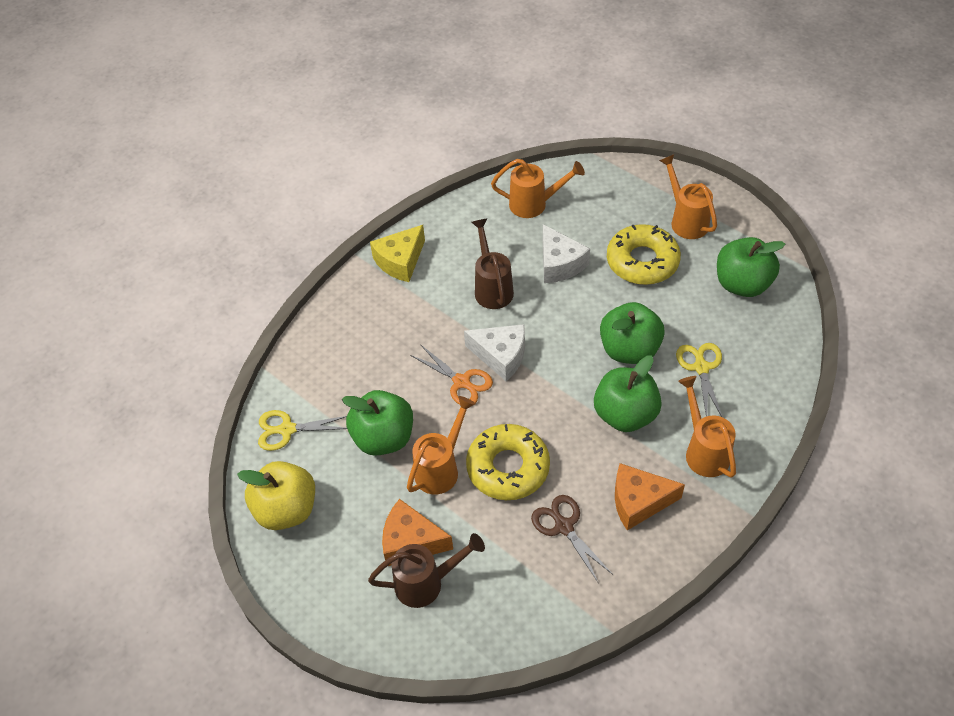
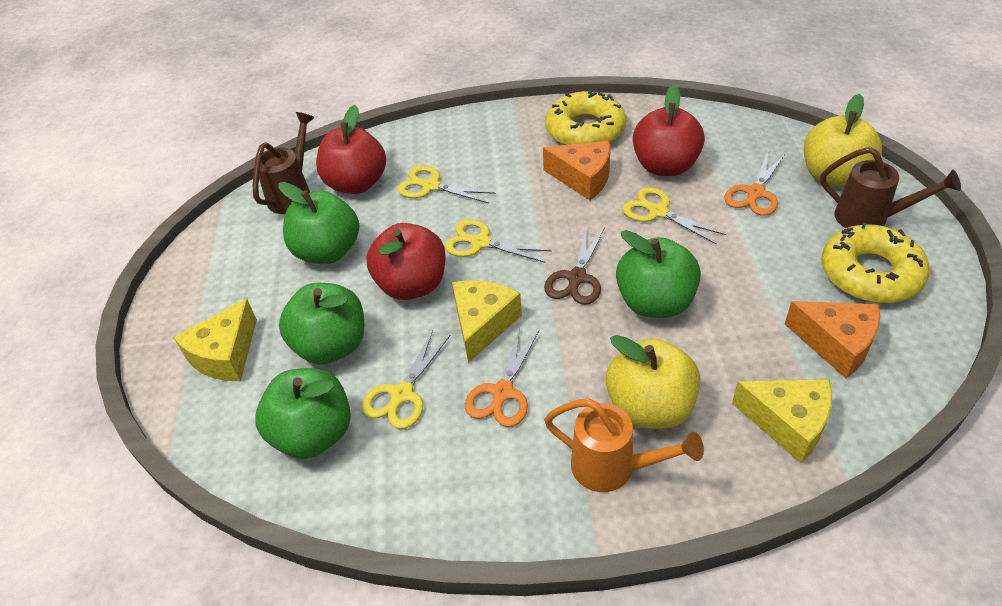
orange scissors: [410,344,493,405] = 1 -> [465,328,539,427] [724,152,786,216] = 2
orange watering can: [407,396,476,494] [491,159,585,218] [659,154,717,239] [678,376,736,478] = 4 -> [544,399,704,492] = 1
red apple: none = 0 -> [316,105,386,194] [366,223,446,300] [633,85,705,176] = 3
white cheese: [464,324,525,381] [543,224,590,283] = 2 -> none = 0
yellow apple: [237,461,315,530] = 1 -> [606,335,700,429] [804,94,882,187] = 2
yellow cheese: [370,225,425,282] = 1 -> [173,299,257,381] [452,280,522,363] [732,379,832,463] = 3
yellow scissors: [258,410,347,451] [676,343,722,417] = 2 -> [362,330,451,429] [397,165,496,203] [445,219,552,263] [622,187,726,245] = 4

